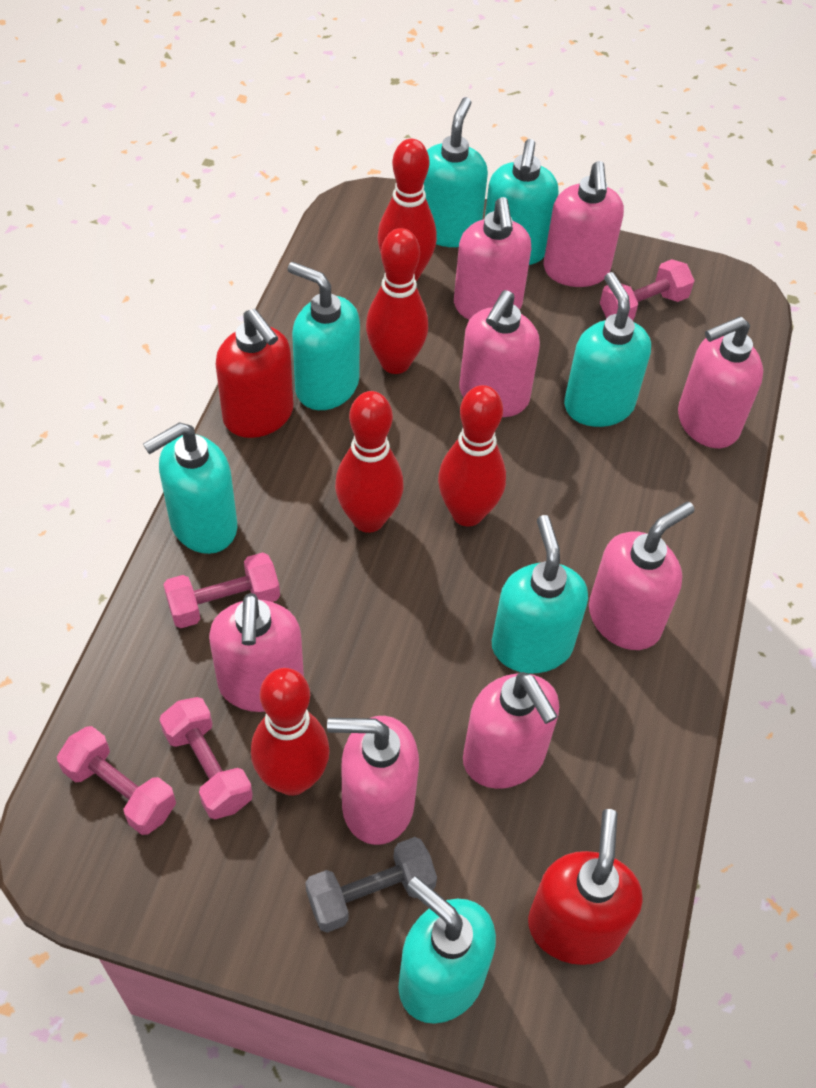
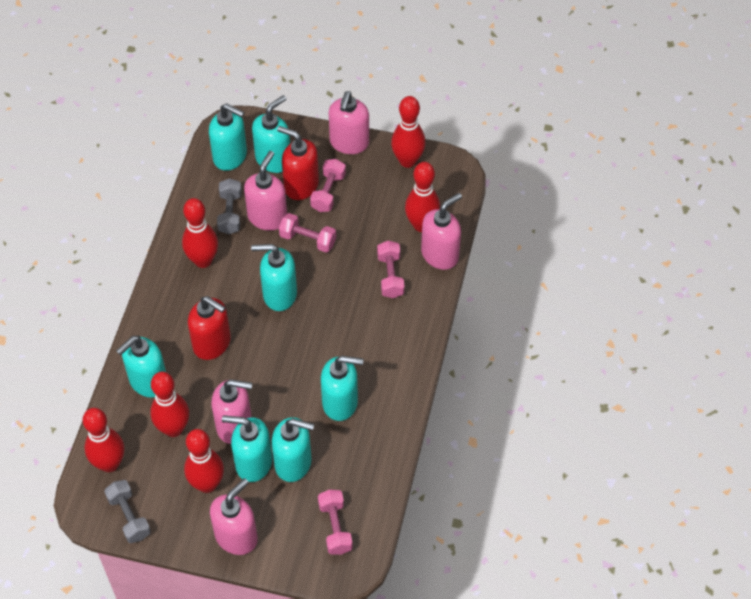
grey dumbbell: [305,837,437,933] = 1 -> [104,480,151,543] [217,178,242,234] = 2
pink soap dispenser: [209,593,304,712] [327,716,419,845] [454,197,531,319] [459,290,540,417] [463,672,559,789] [543,161,624,287] [589,502,694,650] [678,316,763,448] = 8 -> [210,478,258,555] [211,379,252,444] [244,151,287,231] [329,91,369,154] [421,193,462,270] = 5
red bowling pin: [251,668,330,796] [335,391,404,533] [366,228,428,374] [377,139,437,282] [438,385,506,527] = 5 -> [83,408,124,472] [150,372,189,437] [182,198,218,268] [184,429,224,493] [391,96,426,168] [405,162,440,232] = 6

